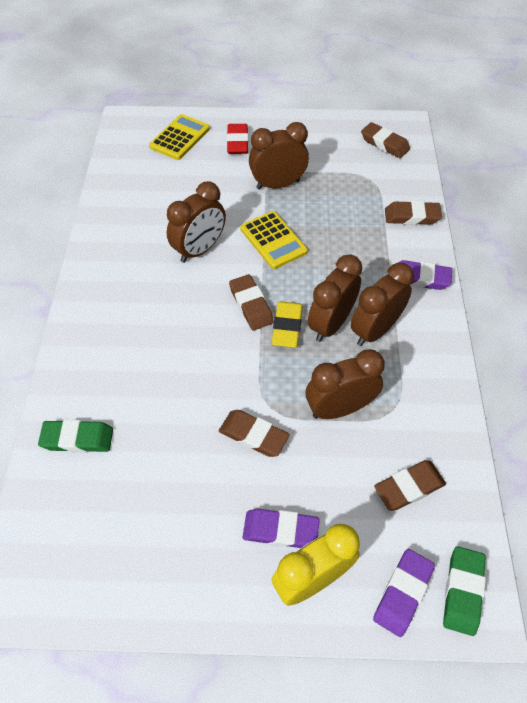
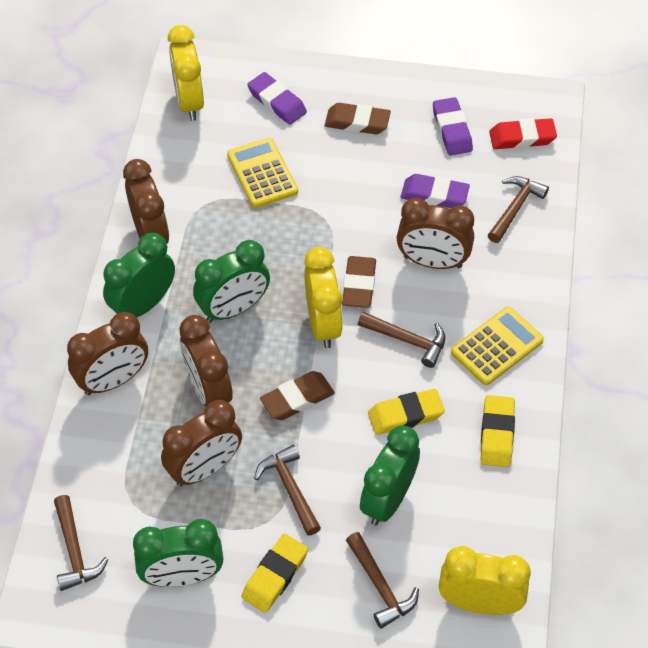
brown eraser: [219,410,290,457] [229,274,274,331] [361,122,410,158] [374,460,446,511] [385,201,442,225] = 5 -> [260,371,335,420] [325,103,391,134] [342,256,376,308] = 3
brown hammer: none = 0 -> [54,495,109,591] [254,445,321,536] [346,532,419,628] [358,312,445,368] [488,176,549,243] = 5
green clock: none = 0 -> [103,233,175,317] [133,519,223,587] [193,240,270,322] [360,426,420,526] = 4
green eraser: [38,420,113,453] [443,546,486,636] = 2 -> none = 0
yellow clock: [272,524,360,606] = 1 -> [168,25,204,121] [304,247,343,348] [439,546,531,615] = 3
yellow eraser: [272,301,303,348] = 1 -> [242,534,308,613] [368,389,445,435] [480,395,515,467] = 3

